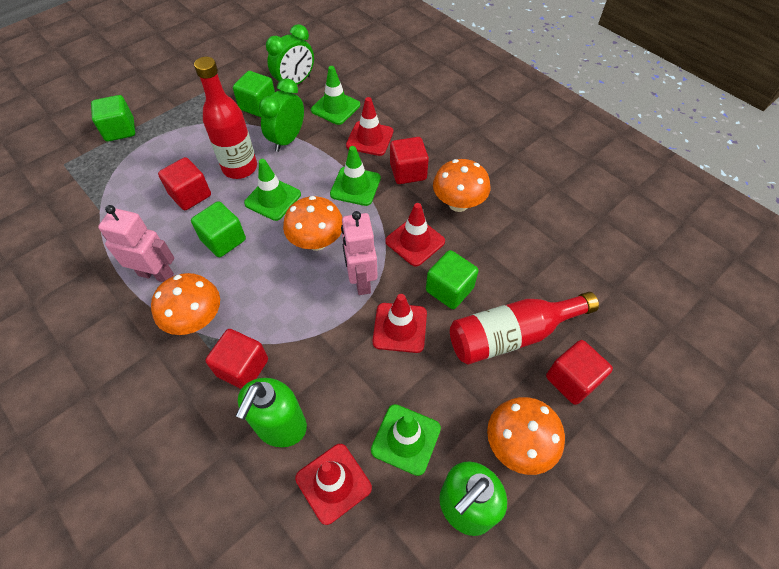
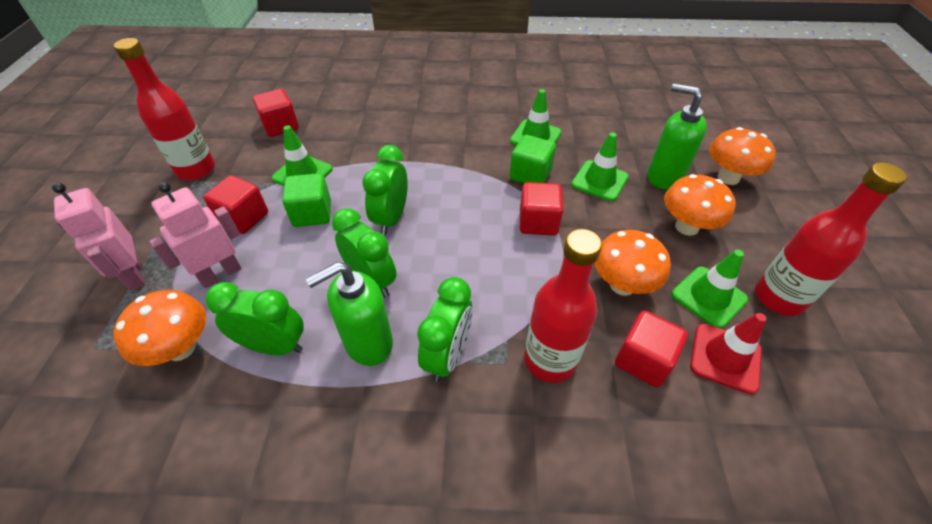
green clock: [259,78,304,152] [266,24,314,84] = 2 -> [205,282,304,355] [332,208,396,298] [362,145,408,235] [417,277,473,382] = 4
green cube: [91,95,135,142] [191,201,246,257] [233,71,275,117] [426,250,478,309] = 4 -> [282,173,331,227] [510,135,556,183] = 2
red bottle: [194,57,257,179] [450,292,599,365] = 2 -> [114,38,215,180] [524,229,602,383] [755,162,907,316] = 3
red traffic cone: [295,444,372,525] [346,97,393,156] [372,294,427,353] [385,203,445,267] = 4 -> [690,313,767,394] = 1

